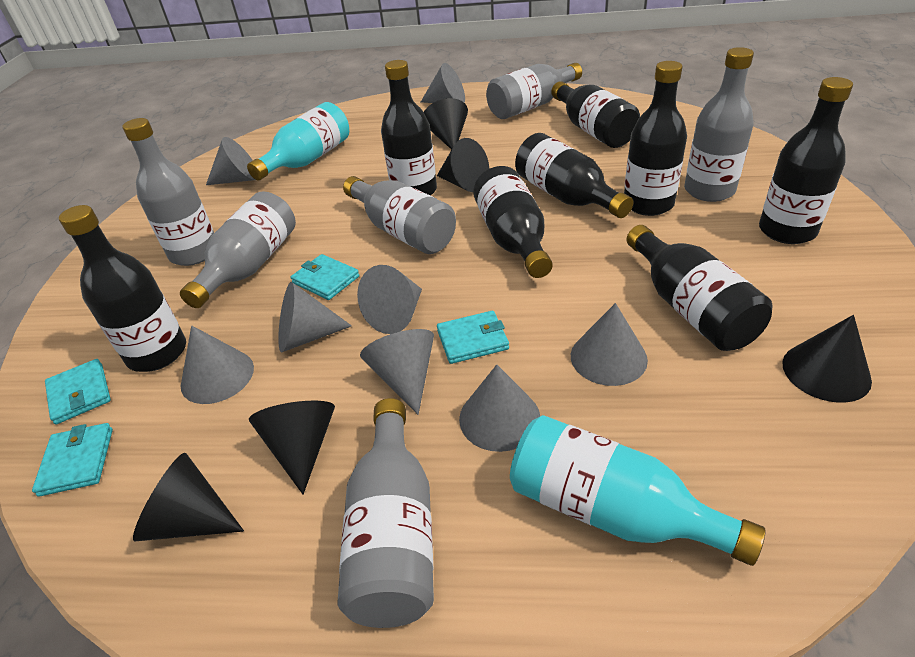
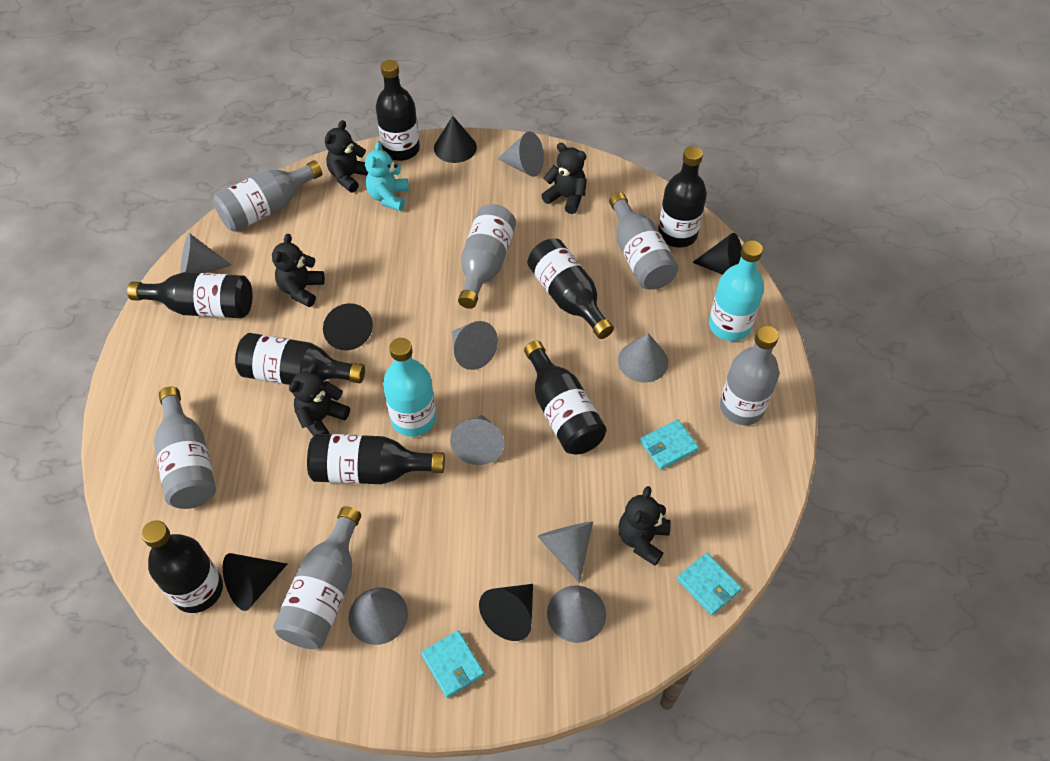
black teddy bear: none = 0 -> [272,234,325,307] [289,363,350,436] [325,120,368,193] [541,143,587,214] [618,486,671,566] = 5
turquoise teddy bear: none = 0 -> [365,141,409,211] = 1
turquoise wallet: [32,423,113,497] [45,359,111,425] [291,254,359,300] [437,311,509,364] = 4 -> [421,630,484,698] [640,419,699,470] [677,553,742,615] = 3

